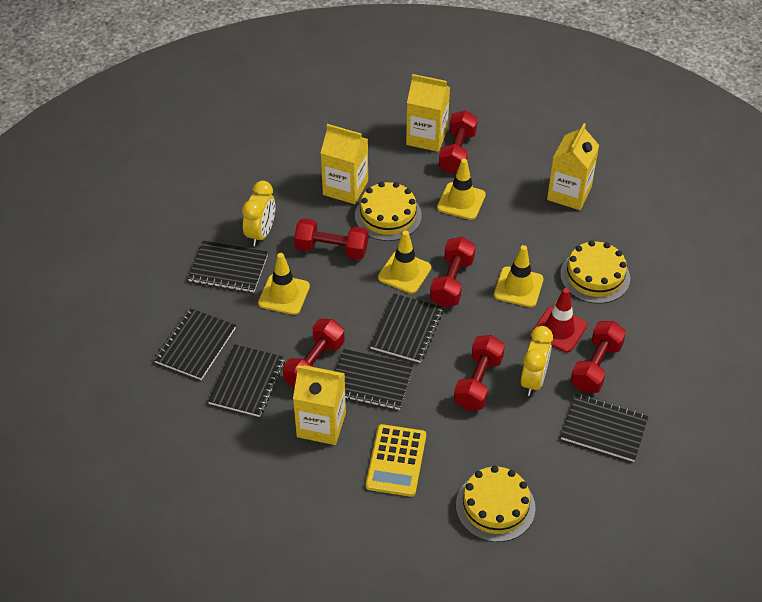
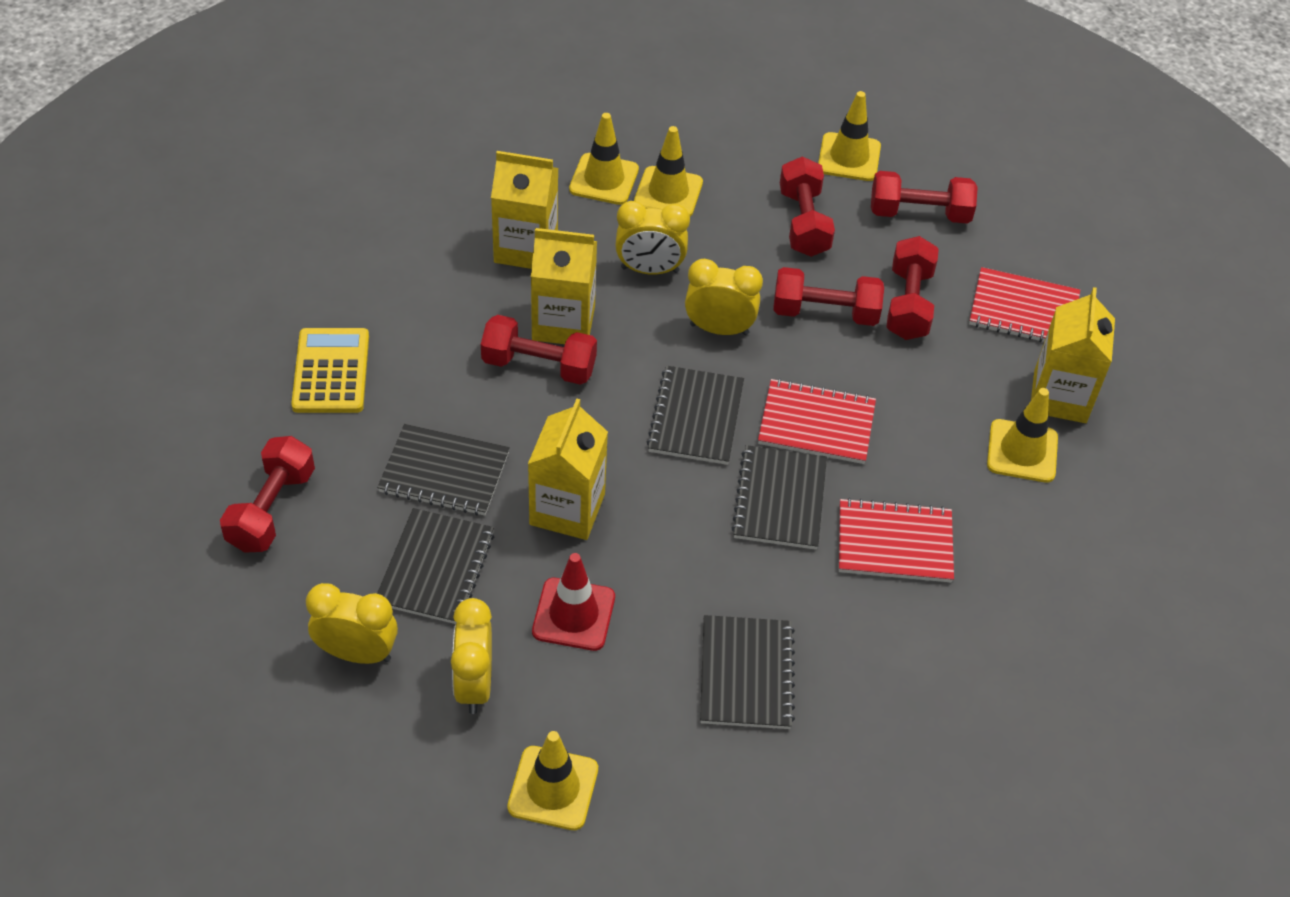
black notebook: [154,308,236,380] [188,241,268,293] [208,344,285,417] [336,349,414,410] [370,293,443,363] [561,393,649,462] = 6 -> [377,424,510,516] [377,508,495,624] [647,366,744,465] [700,615,795,729] [731,445,827,550] = 5
red notebook: none = 0 -> [758,379,876,464] [839,498,954,583] [969,267,1080,342] = 3
yellow cake: [355,182,422,241] [456,466,536,542] [560,240,630,304] = 3 -> none = 0
yellow clock: [242,181,275,247] [521,326,553,396] = 2 -> [306,583,398,664] [451,598,492,714] [615,201,690,275] [685,259,763,335] = 4
yellow traffic cone: [258,253,310,315] [378,230,431,294] [437,159,486,220] [494,245,544,307] = 4 -> [507,731,598,830] [569,113,639,205] [634,126,703,217] [818,91,881,181] [987,388,1058,483] = 5

